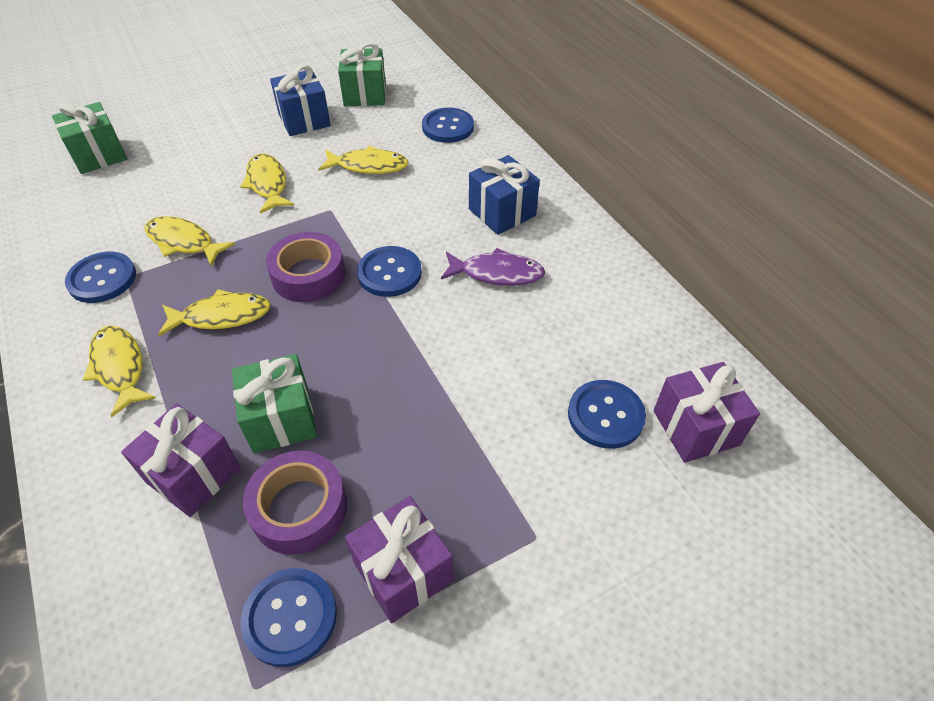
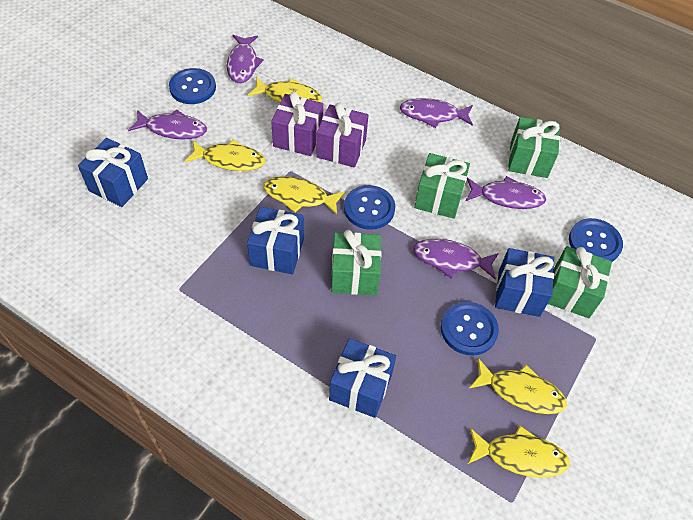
blue button: [65,252,136,303] [241,568,337,667] [357,246,422,297] [422,107,474,143] [568,380,646,449] = 5 -> [169,68,216,104] [344,185,395,230] [441,302,499,355] [569,218,623,262] = 4
blue gift: [270,65,331,136] [469,155,540,235] = 2 -> [78,138,148,207] [247,207,304,274] [329,338,396,418] [495,248,554,317] = 4
green gift: [52,102,127,174] [232,354,317,453] [338,42,386,106] = 3 -> [331,230,382,295] [414,153,470,219] [508,117,560,178] [548,246,612,318] = 4
purple fish: [441,248,545,286] = 1 -> [128,109,207,140] [227,35,264,83] [400,98,473,128] [413,239,499,279] [466,176,546,209] = 5
purple gift: [121,404,241,517] [345,496,454,624] [653,362,760,463] = 3 -> [271,91,323,156] [317,102,368,168] = 2
purple tape: [243,451,347,555] [266,232,345,302] = 2 -> none = 0

